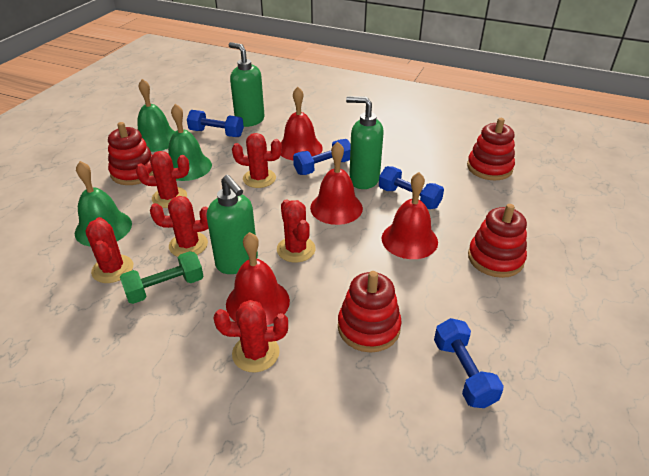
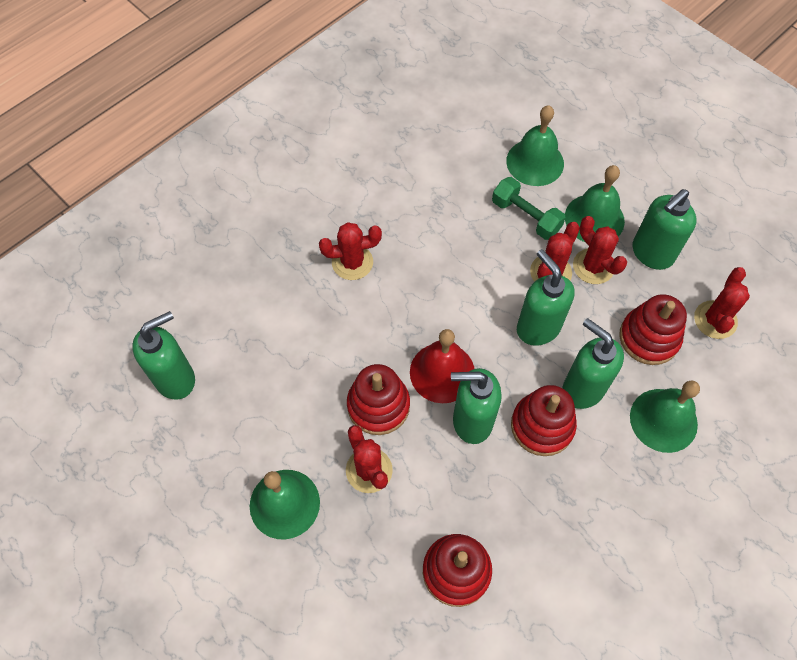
blue dumbbell: [187,110,244,137] [293,139,351,175] [379,166,444,209] [434,318,504,408] = 4 -> none = 0
green bell: [75,161,132,247] [137,79,175,152] [168,104,212,181] = 3 -> [250,470,320,539] [506,105,564,186] [565,165,625,243] [630,380,700,453] = 4
green soap dispenser: [206,175,258,274] [229,42,265,127] [346,96,384,189] = 3 -> [132,311,195,399] [451,368,502,444] [517,249,575,346] [563,318,624,409] [632,189,697,270] = 5
red bell: [226,232,290,325] [281,87,323,160] [310,142,363,225] [382,172,438,259] = 4 -> [410,329,475,403] = 1
red cactus: [85,217,133,283] [136,151,189,208] [150,196,209,257] [214,300,288,372] [232,133,282,188] [277,199,316,263] = 6 -> [319,222,382,280] [346,425,393,493] [530,222,580,282] [573,216,627,284] [694,267,750,339] = 5

